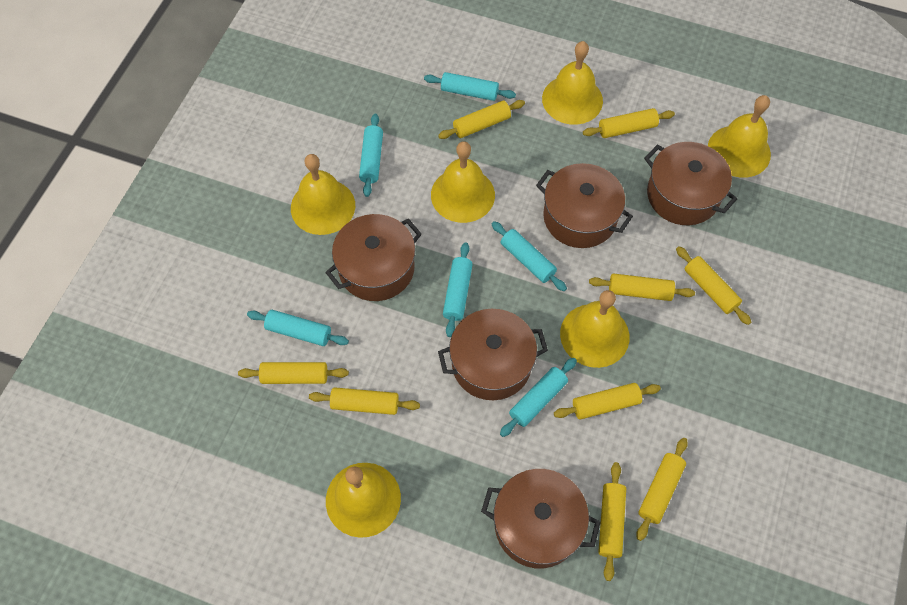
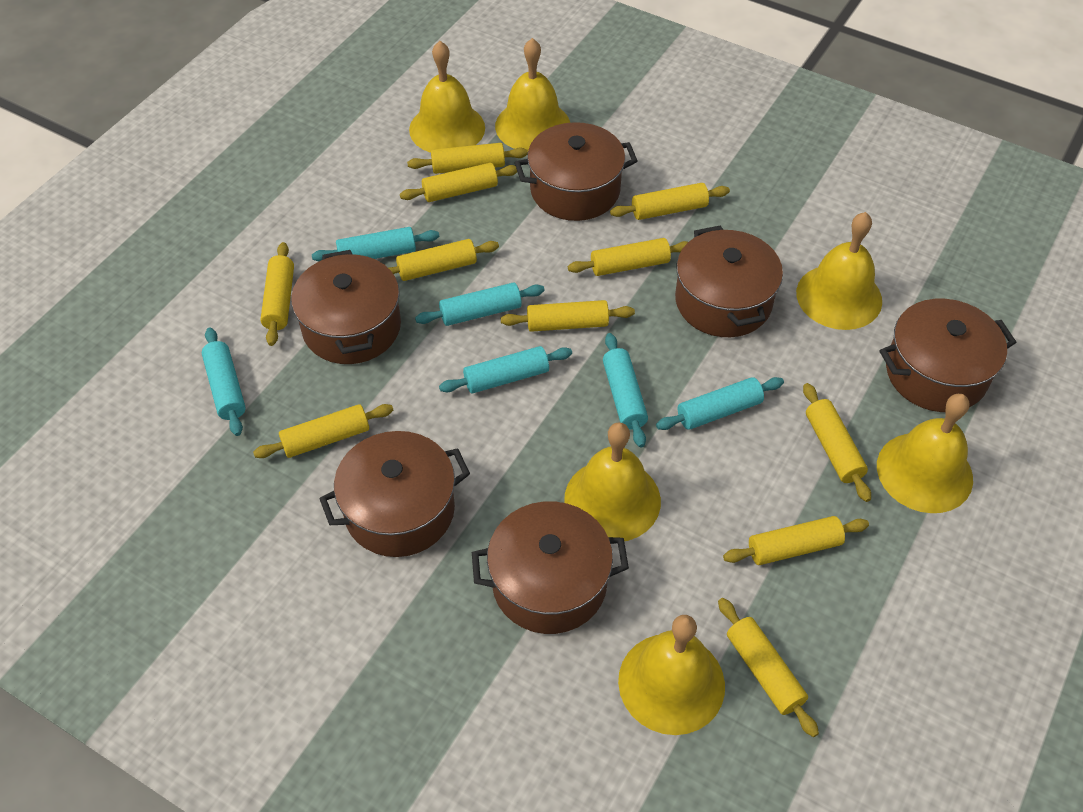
brown pot: [325,214,422,301] [438,309,548,400] [481,469,601,568] [536,163,633,248] [644,142,737,225] = 5 -> [291,250,401,364] [319,431,470,557] [472,501,629,634] [515,122,637,221] [675,225,783,337] [879,299,1016,412] = 6
yellow rolling pin: [238,362,349,384] [309,387,420,415] [438,100,525,139] [554,383,661,420] [583,108,675,138] [589,273,695,301] [598,462,626,581] [636,438,688,541] [676,246,751,325] = 9 -> [253,404,393,458] [260,242,294,346] [388,239,499,281] [400,163,517,202] [407,143,528,174] [501,300,635,332] [568,238,688,276] [610,183,730,220] [718,598,819,737] [723,516,869,565] [803,383,871,502] = 11

